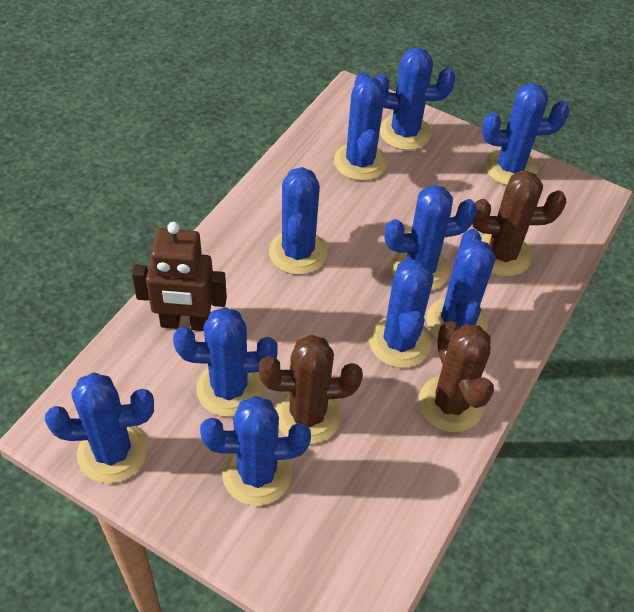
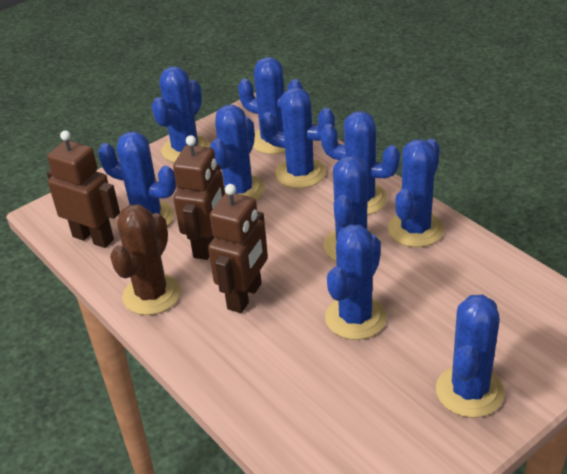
brown cactus: [259,335,363,444] [419,321,494,432] [472,170,567,277] = 3 -> [110,204,181,315] = 1
brown robot: [132,222,227,331] = 1 -> [47,130,120,248] [173,135,225,260] [208,184,268,313] = 3

